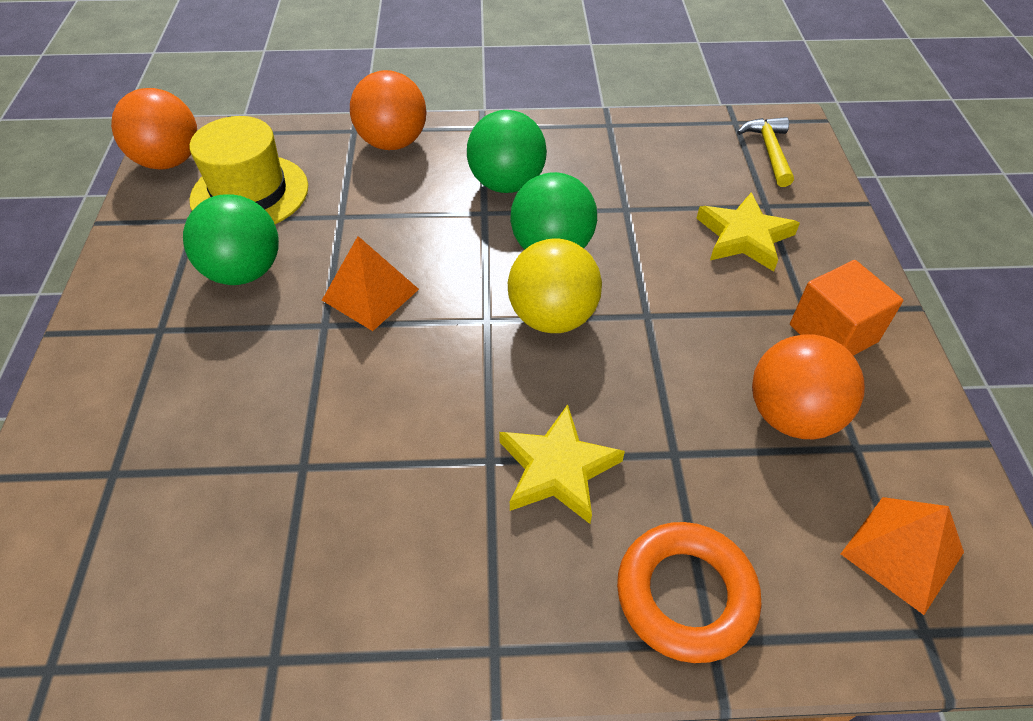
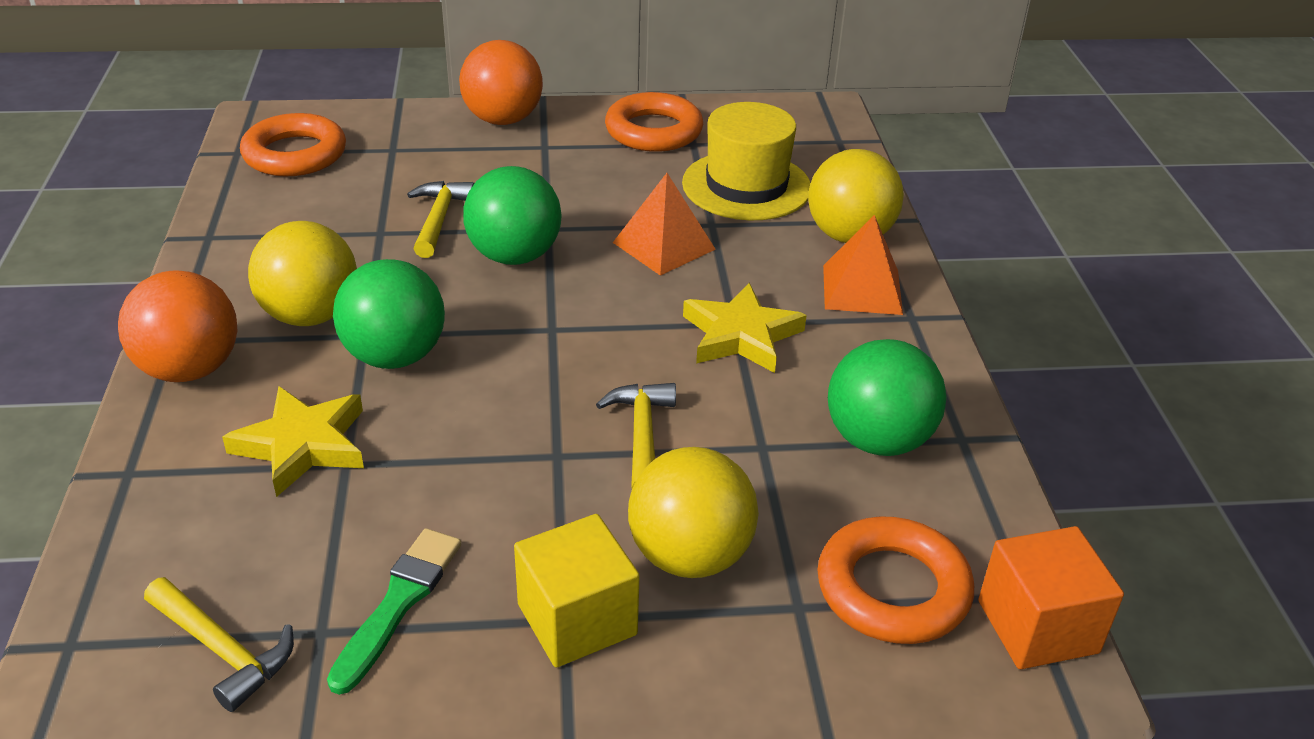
green brush: none = 0 -> [327,528,461,695] = 1
orange ball: [111,88,197,169] [350,70,427,150] [752,334,865,439] = 3 -> [118,270,238,382] [459,40,543,125] = 2
orange ring: [617,522,761,663] = 1 -> [240,113,346,176] [605,92,703,152] [817,516,974,644] = 3
yellow ball: [508,238,602,333] = 1 -> [248,221,357,326] [628,447,759,578] [808,149,904,243] = 3
yellow cube: none = 0 -> [514,514,640,668] = 1
yellow hammer: [737,117,794,187] = 1 -> [144,577,294,712] [407,181,475,258] [596,383,676,488] = 3

